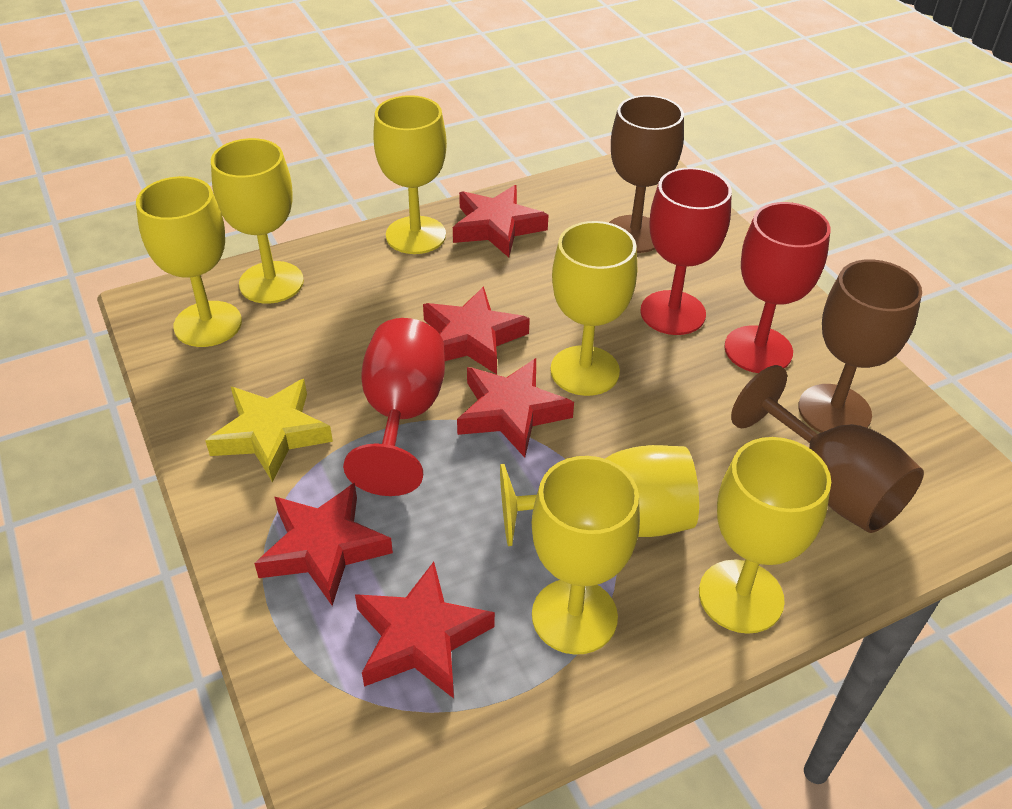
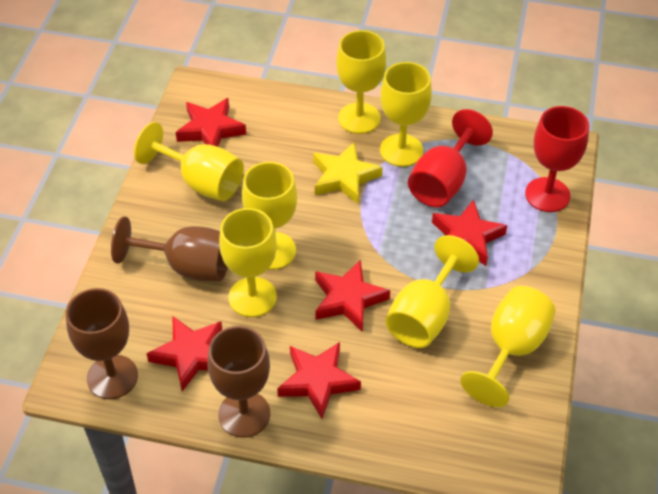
red goblet: [343,318,445,496] [640,167,732,335] [724,202,830,373] = 3 -> [408,109,493,207] [525,106,589,212] = 2

